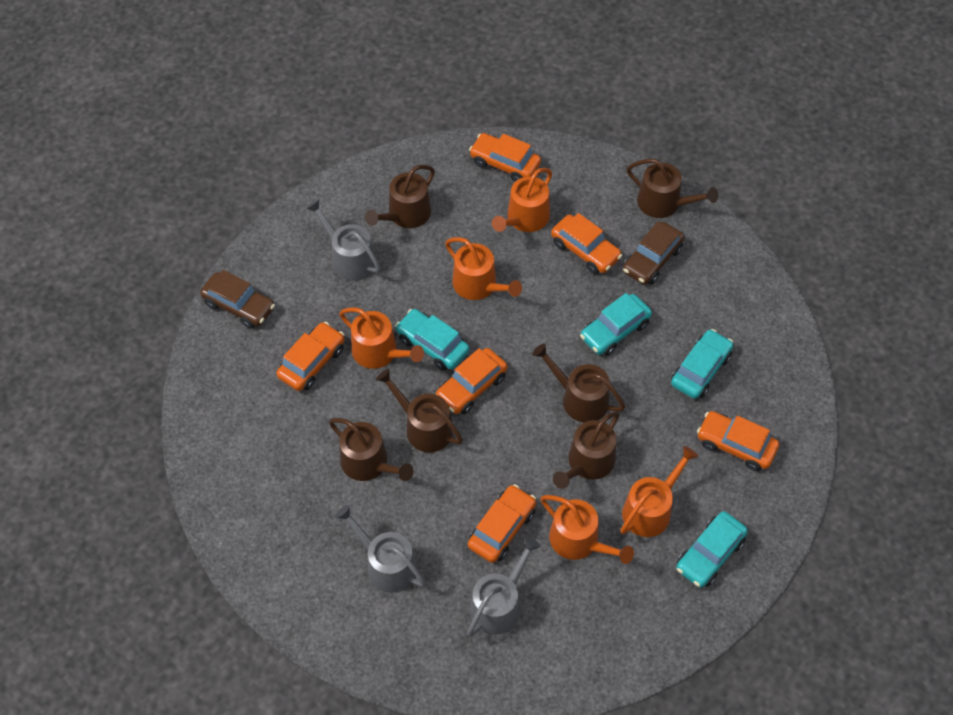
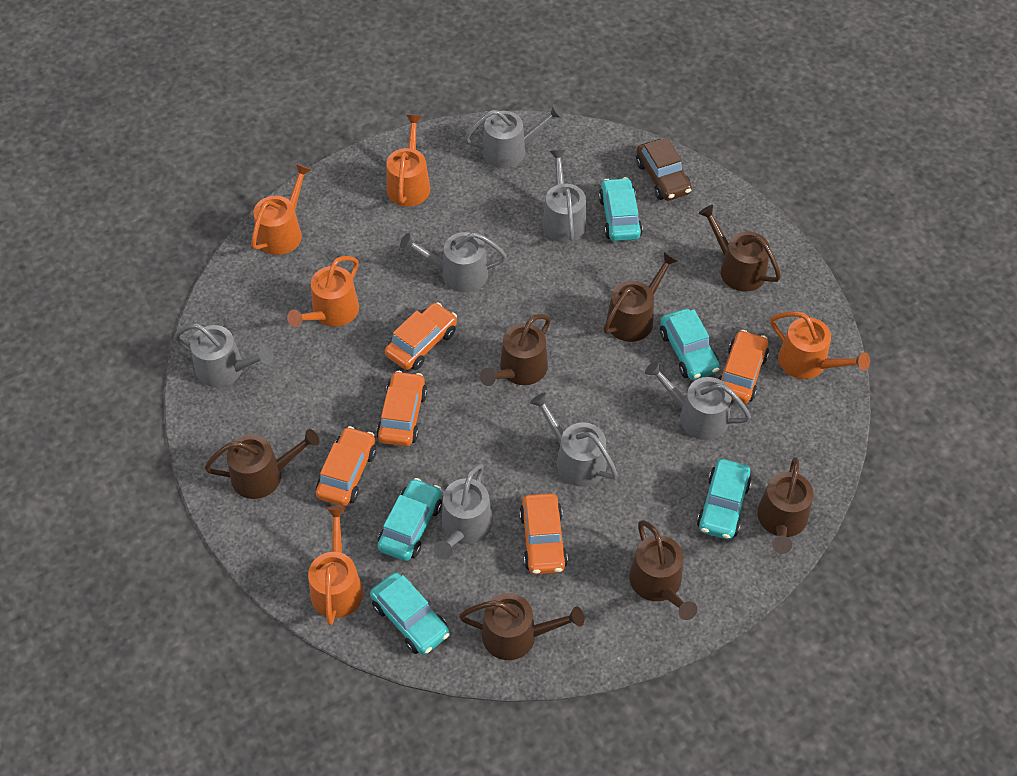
brown car: [200,270,275,329] [623,222,684,285] = 2 -> [636,138,692,201] = 1
brown watering can: [329,418,414,481] [365,165,435,228] [376,369,463,453] [532,343,625,423] [553,411,620,489] [627,159,718,218] = 6 -> [205,429,320,499] [459,593,584,660] [480,314,551,386] [603,252,678,342] [629,520,697,620] [698,205,781,291] [757,457,813,554] = 7
grey watering can: [306,199,381,281] [335,505,426,593] [467,537,541,637] = 3 -> [174,323,274,387] [400,232,507,292] [434,464,493,559] [465,104,563,168] [530,393,618,486] [542,150,587,243] [645,361,751,440] = 7
orange car: [276,322,345,391] [436,348,508,414] [468,484,536,563] [469,133,541,182] [551,213,622,274] [697,411,779,471] = 6 -> [316,426,376,506] [376,371,427,447] [385,302,457,370] [519,493,568,574] [718,330,769,404] = 5
turquoise car: [395,309,470,371] [580,293,652,356] [671,329,733,399] [676,511,748,588] = 4 -> [370,572,450,655] [377,478,442,561] [599,177,643,241] [660,309,720,380] [697,459,752,540] = 5

